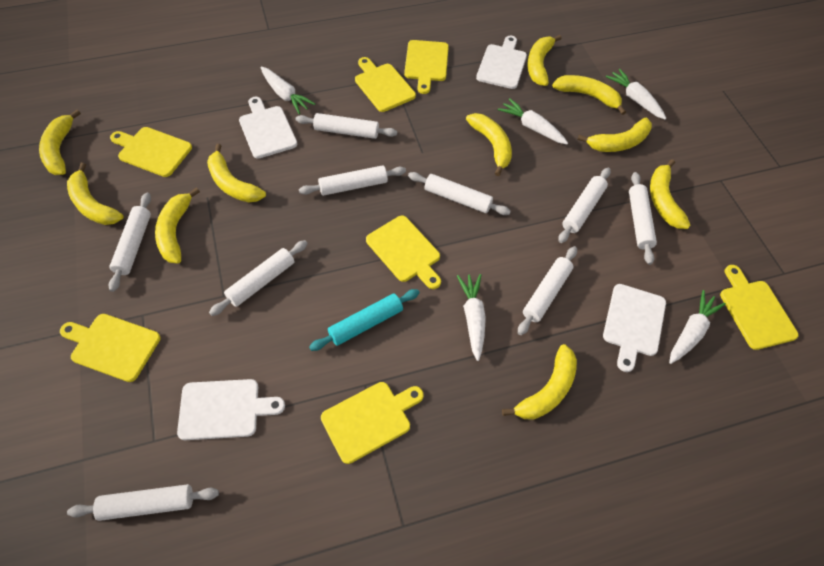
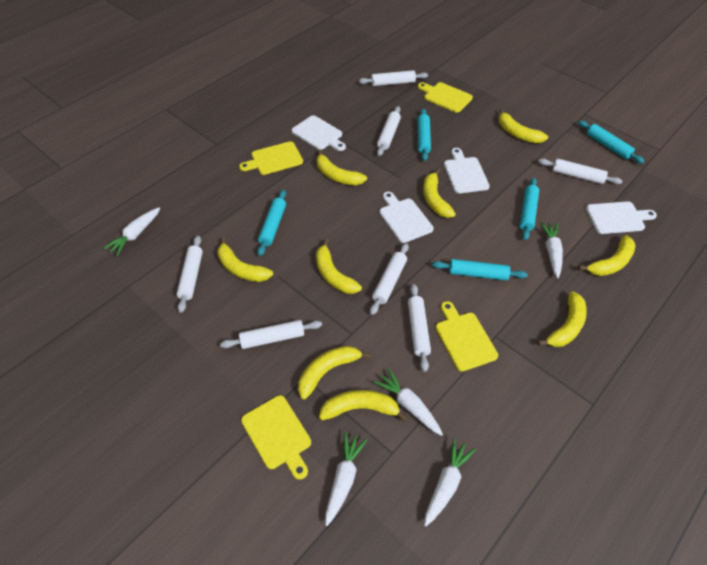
turquoise rolling pin: [309,289,419,351] = 1 -> [257,190,286,256] [418,108,431,161] [432,259,528,281] [520,178,539,240] [578,120,645,164] = 5
white rolling pin: [67,484,219,521] [108,193,151,292] [209,240,308,316] [296,113,397,139] [299,165,406,196] [408,172,511,215] [518,246,577,335] [558,168,611,243] [629,172,657,265] = 9 -> [177,235,203,313] [220,320,322,349] [358,70,428,86] [370,243,409,315] [377,106,401,156] [408,284,431,372] [539,158,622,184] = 7
yellow banana: [39,110,81,175] [67,163,124,225] [155,188,200,263] [207,144,266,203] [466,113,512,176] [502,344,577,419] [527,35,562,86] [552,75,626,115] [577,118,652,152] [650,159,690,229] = 10 -> [217,237,273,282] [298,346,371,399] [316,239,362,294] [317,149,367,185] [319,390,408,422] [423,169,456,218] [499,108,548,143] [537,291,587,347] [578,235,636,276] = 9
yellow cutting board: [60,314,161,382] [110,127,192,177] [321,382,424,464] [355,57,416,112] [366,216,441,289] [404,40,449,94] [720,265,799,350] = 7 -> [239,141,303,175] [241,395,311,480] [418,82,473,113] [436,301,498,371] = 4

